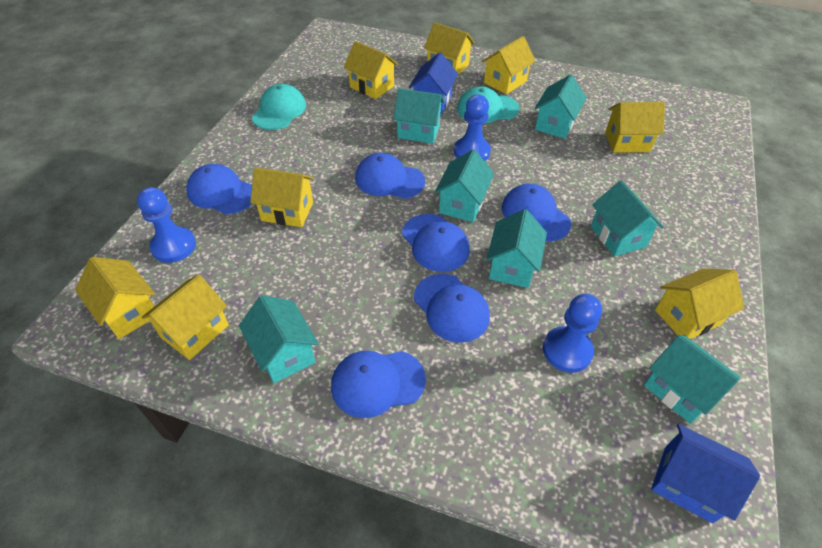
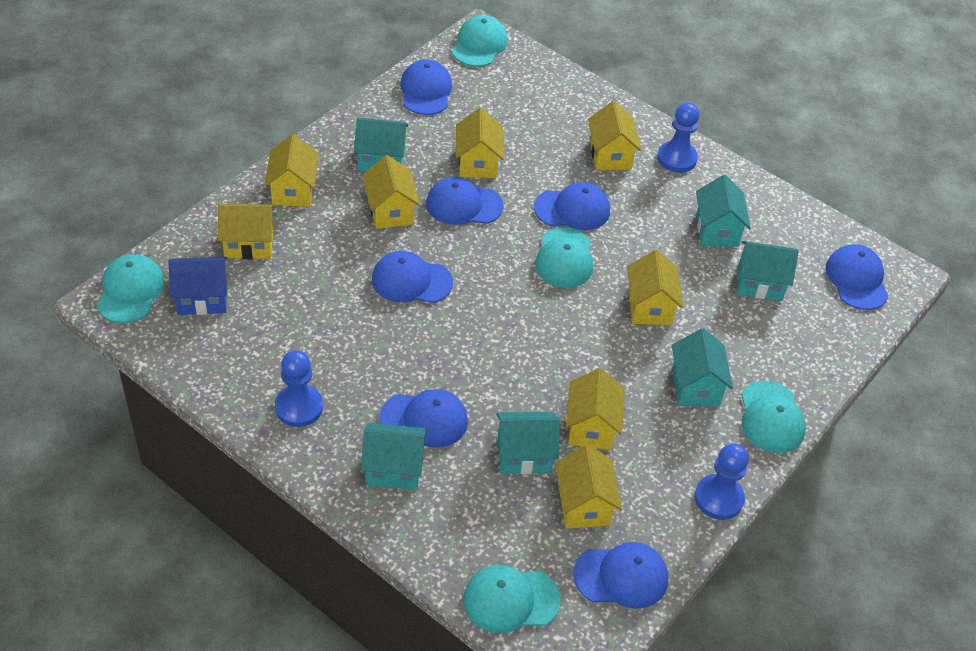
blue cap: [186,164,252,214] [331,351,426,418] [355,153,425,199] [402,214,470,272] [414,274,490,343] [502,183,571,242] = 6 -> [372,251,453,303] [379,389,468,448] [400,60,453,115] [426,177,504,225] [534,182,610,230] [573,542,668,609] [825,244,889,310] = 7
blue house: [409,52,458,114] [651,424,760,523] = 2 -> [168,257,227,315] = 1
turquoise cap: [252,84,306,130] [457,86,520,124] = 2 -> [97,254,165,323] [452,15,508,67] [463,565,561,633] [535,227,593,288] [741,381,806,453] = 5
turquoise house: [239,295,319,383] [393,88,444,144] [434,149,494,222] [486,209,547,288] [534,74,586,139] [591,180,664,257] [644,335,741,424] = 7 -> [354,118,409,171] [361,423,427,490] [496,412,560,474] [672,328,733,406] [696,175,751,247] [737,241,799,301] = 6

